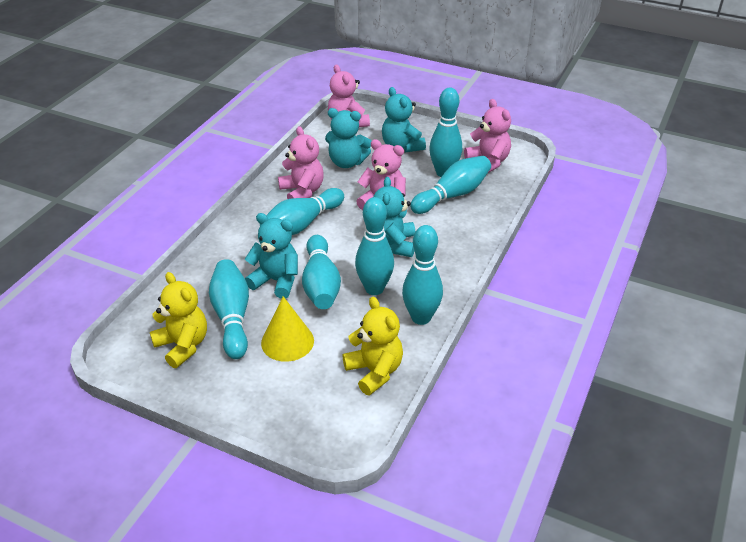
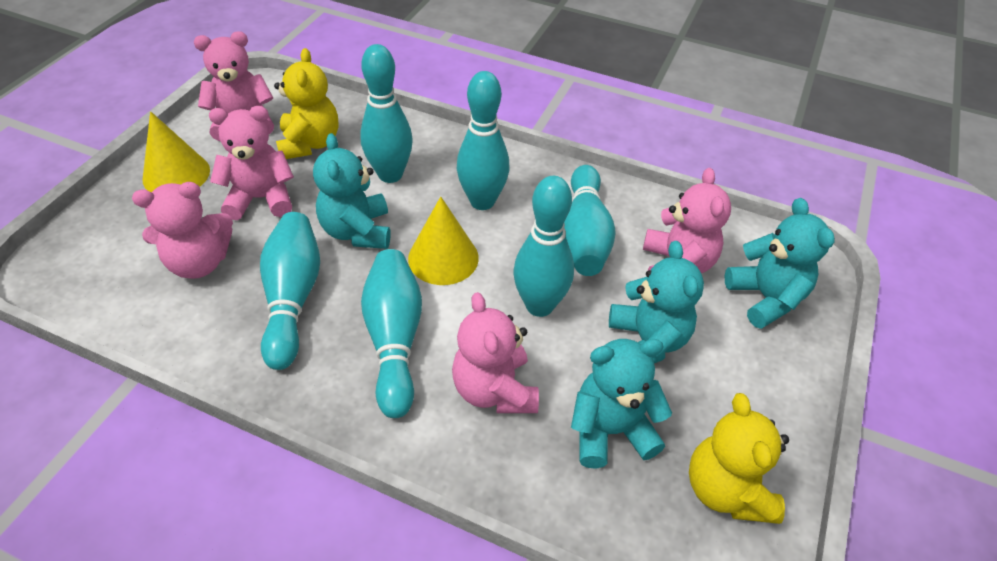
pink teddy bear: [278,126,324,199] [328,64,370,127] [356,139,406,210] [464,99,511,173] = 4 -> [132,182,233,279] [194,31,274,141] [209,106,294,220] [452,292,539,413] [643,168,731,274] = 5
turquoise bowling pin: [209,259,249,359] [260,188,344,235] [302,235,341,309] [355,197,394,295] [402,225,443,325] [410,156,491,214] [429,88,462,177] = 7 -> [260,212,320,370] [360,44,413,183] [361,249,422,418] [457,71,510,210] [514,176,574,317] [564,165,616,276] = 6
yellow cone: [261,296,314,362] = 1 -> [142,111,210,192] [408,197,479,285] = 2

